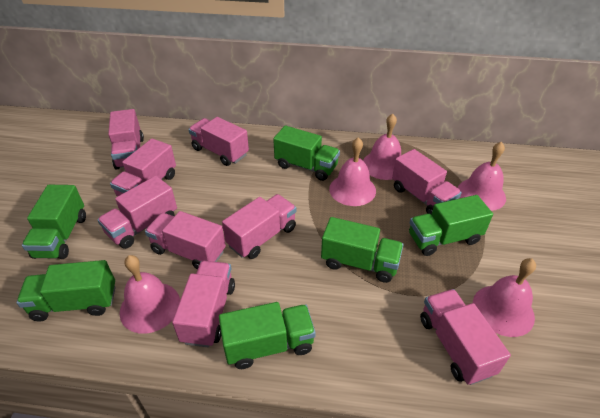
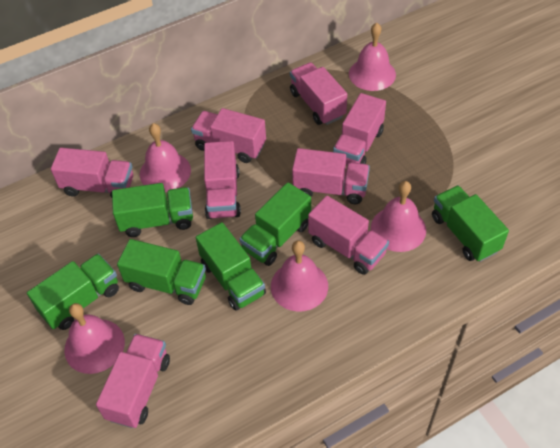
pink truck: [97,176,177,249] [108,109,144,170] [110,138,176,197] [145,211,226,270] [172,261,235,347] [188,117,249,166] [222,194,296,259] [392,149,462,214] [420,289,511,385] = 9 -> [51,148,133,198] [96,334,170,428] [191,108,266,163] [204,141,241,219] [290,62,347,125] [292,148,370,204] [308,196,389,275] [333,93,386,165] = 8

